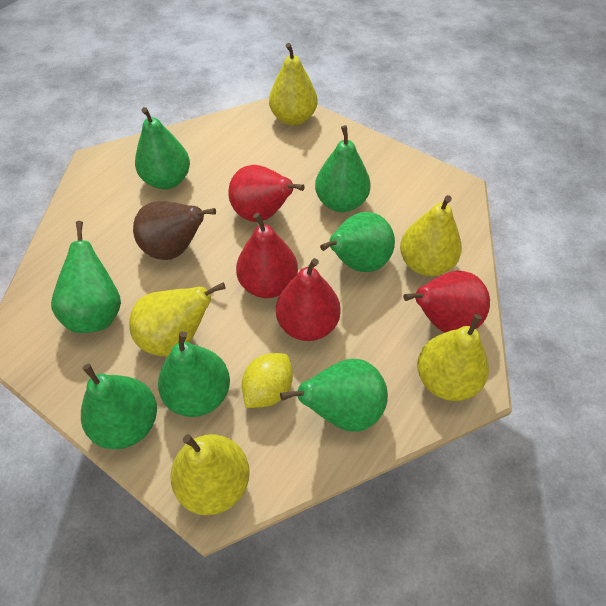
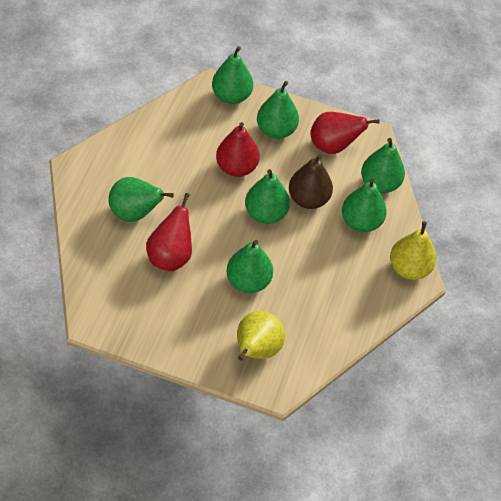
red pear: [228,165,305,222] [236,213,298,298] [276,258,341,341] [403,271,490,333] = 4 -> [146,193,192,271] [216,122,260,177] [310,112,380,154] = 3
yellow lemon: [242,353,293,408] = 1 -> none = 0
yellow pear: [129,283,226,356] [170,434,250,515] [269,43,317,126] [400,195,462,276] [417,314,489,401] = 5 -> [237,311,285,361] [390,221,436,280] = 2

